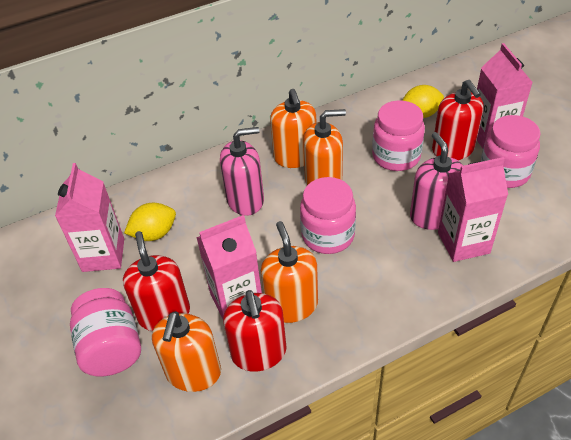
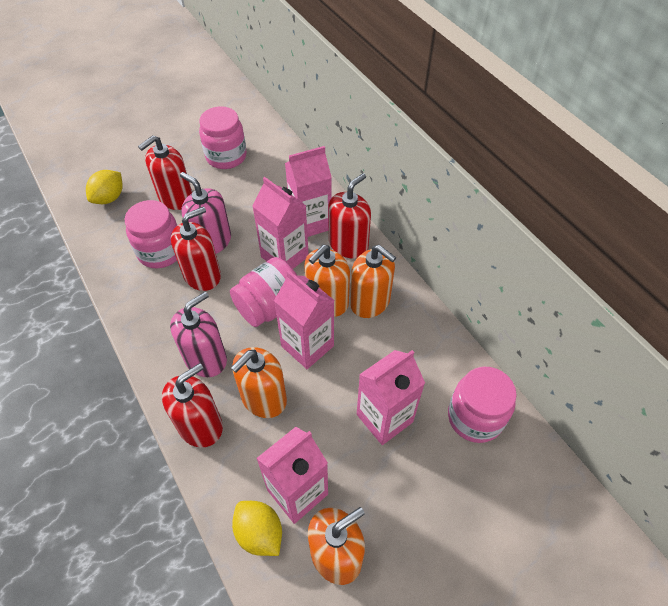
pink carton: [55,163,124,272] [196,215,262,319] [438,157,508,262] [477,43,533,149] = 4 -> [252,177,309,269] [256,427,328,524] [274,270,334,369] [285,146,332,237] [357,350,425,445] = 5
red soap dispenser: [123,231,190,331] [223,290,287,372] [432,80,484,160] = 3 -> [138,135,192,210] [162,363,223,448] [171,207,221,291] [328,173,371,258] = 4

